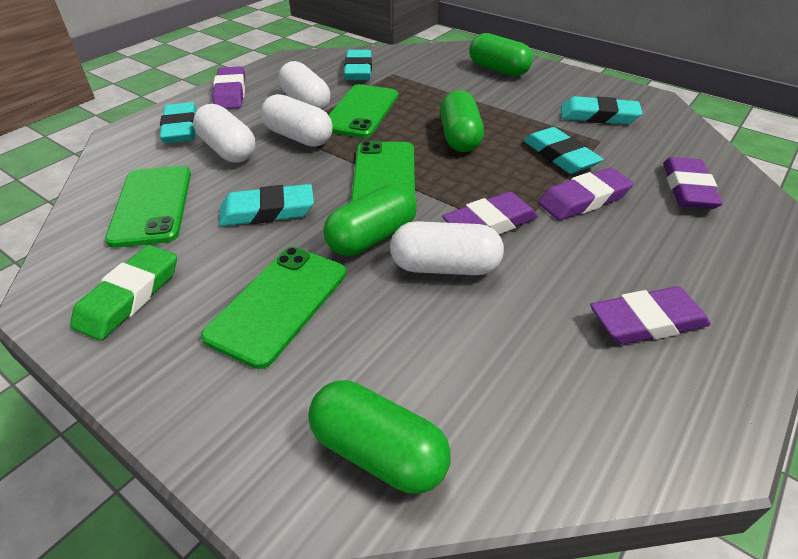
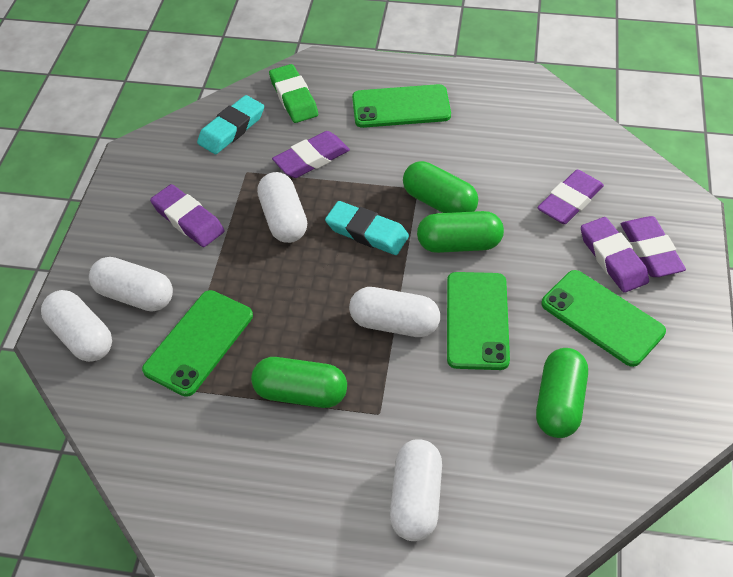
turquoise eraser: [160,102,197,143] [219,184,314,226] [344,50,372,80] [523,127,604,174] [561,96,642,124] = 5 -> [197,95,264,154] [325,201,409,255] = 2
white capsule: [193,104,255,163] [261,94,333,147] [278,61,330,110] [390,221,504,275] = 4 -> [41,290,112,362] [89,257,173,312] [257,172,307,243] [349,287,440,337] [390,439,442,541] = 5

